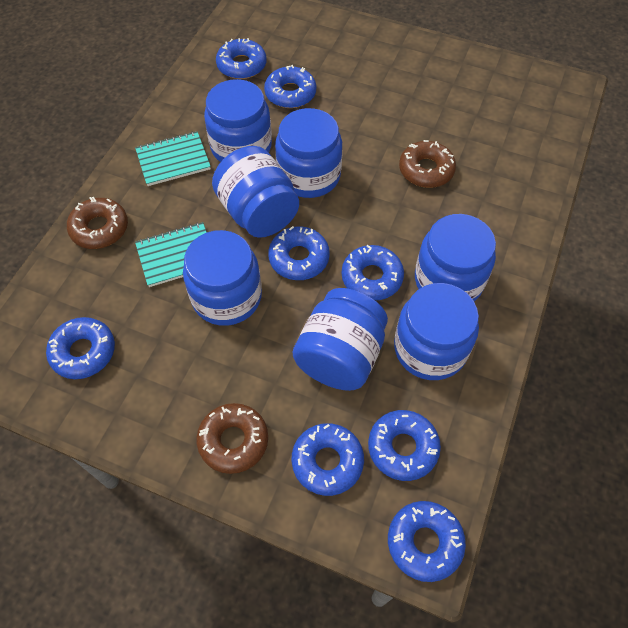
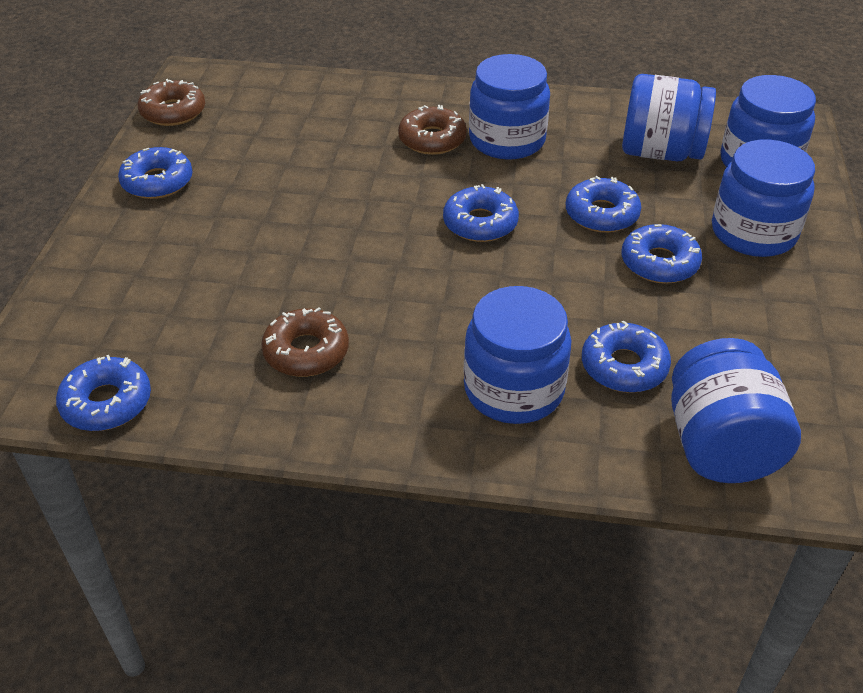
blue donut: [46,317,115,379] [216,38,266,79] [264,65,316,108] [268,226,330,280] [292,423,364,496] [342,245,404,300] [368,410,441,481] [388,501,466,582] = 8 -> [56,355,151,431] [118,147,193,199] [443,184,519,242] [566,176,641,233] [582,320,671,393] [621,224,702,284] = 6
blue jar: [183,230,262,326] [204,79,272,162] [212,146,299,238] [275,108,342,198] [293,288,388,391] [394,283,479,380] [415,214,496,301] = 7 -> [463,286,571,424] [469,54,550,160] [622,74,716,161] [671,338,801,483] [712,140,815,257] [720,75,816,167] = 6
turquoise notebook: [135,131,211,186] [135,222,207,287] = 2 -> none = 0

